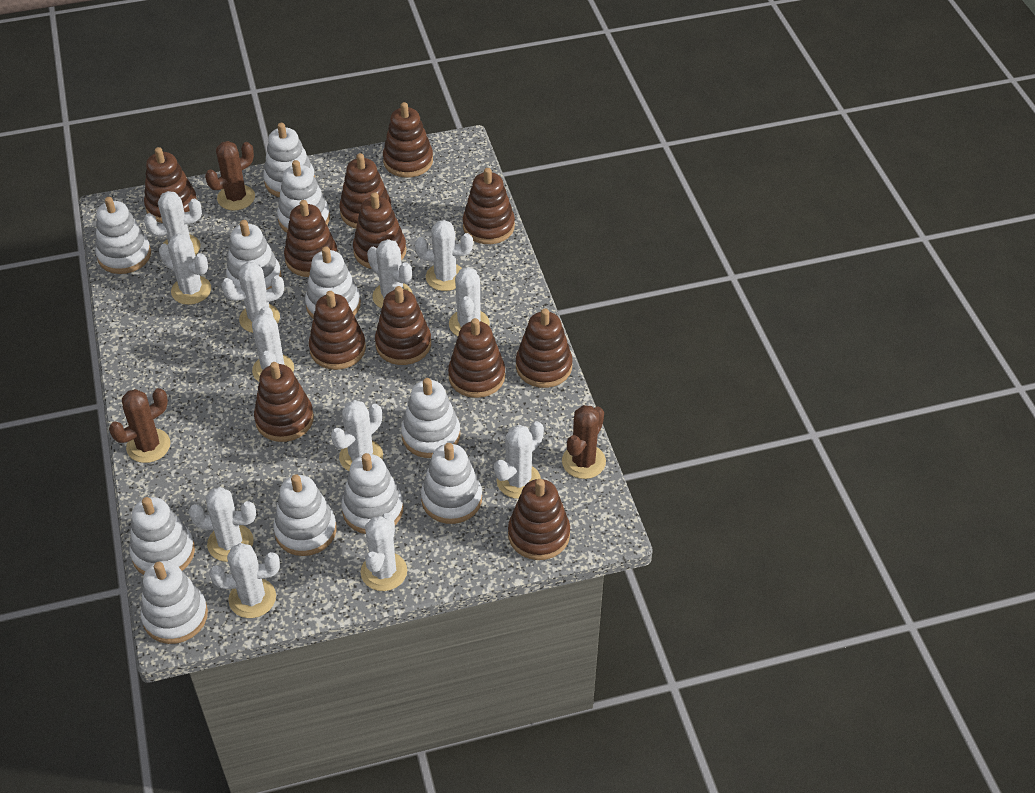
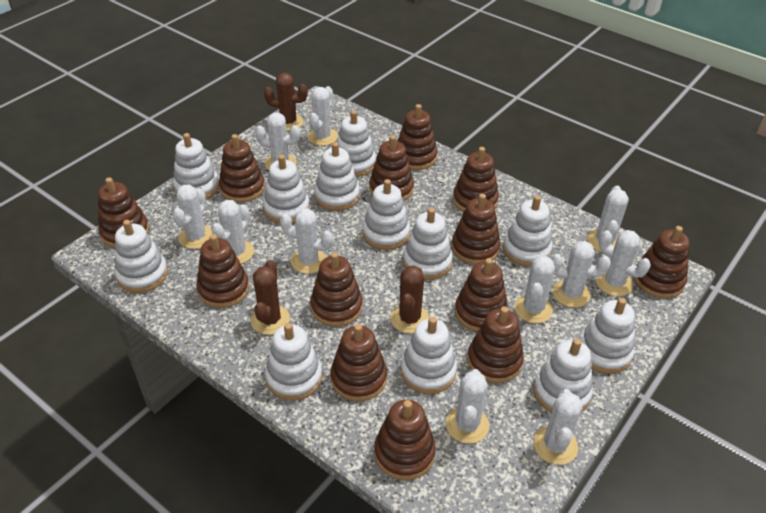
brown stacking toy: [144,147,197,223] [254,362,314,442] [284,200,338,277] [309,291,366,370] [339,153,391,228] [353,192,407,269] [375,286,431,365] [383,102,433,178] [448,318,505,398] [463,168,515,244] [508,479,570,560] [516,308,573,388] = 12 -> [98,177,149,248] [196,234,249,308] [219,134,265,202] [310,252,363,327] [330,324,387,401] [369,135,414,201] [374,399,436,480] [398,104,437,170] [452,194,501,265] [453,147,499,212] [455,258,508,332] [467,306,524,383] [634,226,690,298] = 13
white cactus: [144,191,202,255] [159,233,211,305] [188,487,256,562] [209,543,280,618] [222,262,284,333] [252,306,294,382] [331,400,383,471] [361,513,407,591] [367,239,412,309] [414,220,473,291] [449,267,490,336] [494,421,544,499] = 12 -> [173,184,212,249] [211,200,254,264] [255,113,300,170] [280,208,333,274] [308,86,338,146] [446,369,489,444] [514,256,555,323] [533,389,583,465] [551,241,611,308] [587,186,629,253] [596,230,651,296] = 11
white stacking toy: [95,197,151,274] [129,497,195,575] [140,561,208,644] [226,220,282,290] [263,123,315,197] [273,475,337,556] [277,160,330,233] [305,246,361,319] [341,453,403,534] [401,378,460,458] [421,443,482,524] = 11 -> [115,220,168,293] [173,133,219,199] [263,155,310,224] [265,323,322,401] [314,142,360,211] [337,110,376,177] [363,179,410,250] [400,317,457,394] [403,208,453,280] [503,195,553,267] [533,338,593,412] [579,298,635,374] = 12

